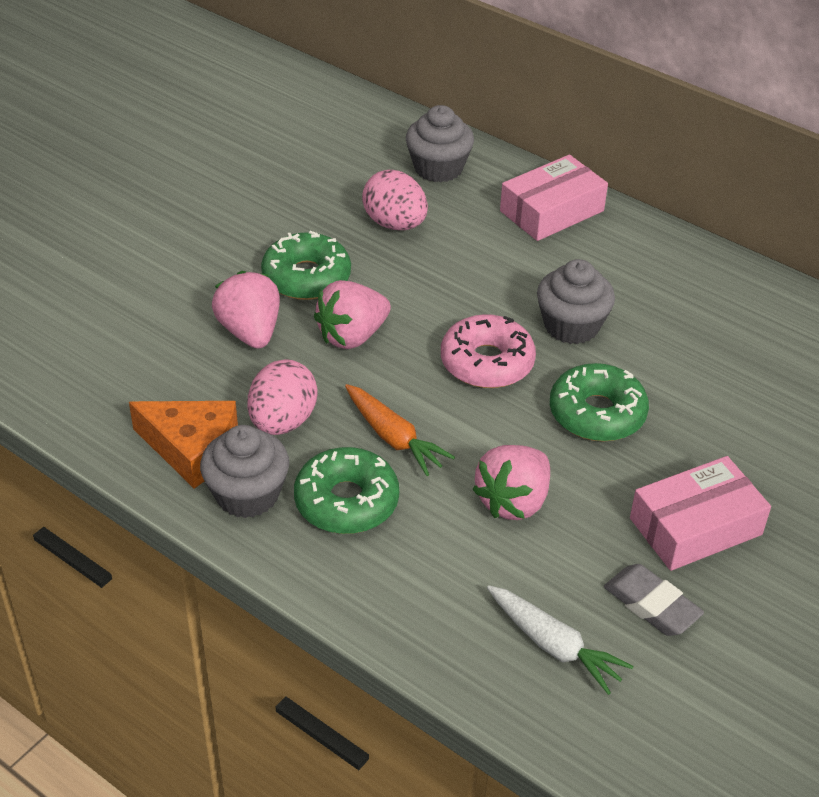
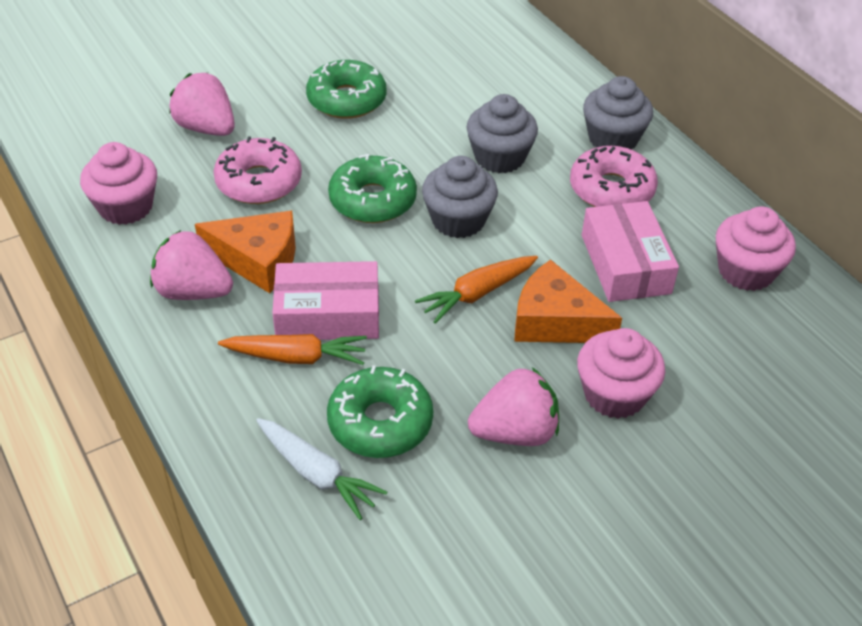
grey eraser: [604,564,704,636] = 1 -> none = 0
orange carrot: [345,384,455,476] = 1 -> [218,334,367,365] [415,256,538,324] = 2
orange cheese: [129,401,238,488] = 1 -> [195,211,296,293] [514,260,622,343] = 2
pink cupcake: none = 0 -> [80,142,157,225] [577,328,665,419] [716,206,796,291] = 3
pink donut: [441,314,536,388] = 1 -> [213,136,302,204] [570,146,658,207] = 2
pink egg: [247,359,318,435] [362,170,428,230] = 2 -> none = 0

